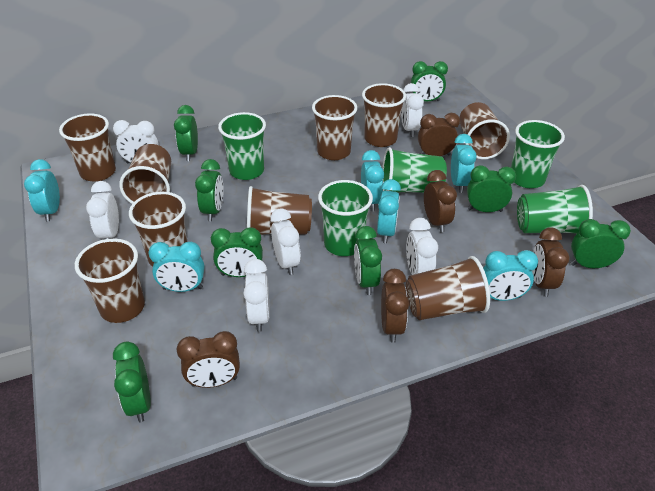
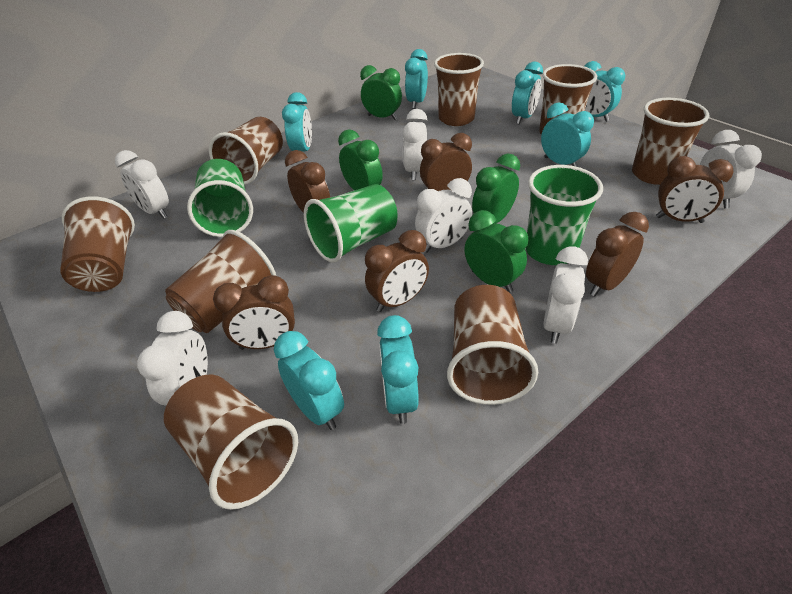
brown clock: [176,331,240,388] [381,269,409,343] [418,113,460,156] [424,170,457,233] [532,227,570,297] = 5 -> [213,275,295,350] [285,150,330,213] [365,230,429,312] [420,133,472,191] [586,212,649,297] [656,156,734,223] = 6
brown cup: [59,113,116,181] [75,238,145,323] [119,144,171,204] [129,192,187,267] [247,186,312,235] [312,95,357,160] [362,83,406,147] [406,256,490,320] [459,102,510,159] = 9 -> [60,196,135,292] [164,375,298,510] [165,230,276,333] [209,117,283,185] [434,53,484,126] [447,285,538,405] [539,64,597,135] [632,98,709,185] = 8
green clock: [113,341,151,422] [174,105,198,161] [195,159,224,221] [211,227,263,277] [354,226,382,295] [411,61,448,101] [467,165,516,212] [571,219,631,268] = 8 -> [338,129,383,190] [360,65,402,120] [465,210,528,293] [472,154,520,223] = 4
green cup: [218,112,266,180] [318,180,373,256] [382,147,447,193] [511,120,565,188] [517,185,593,233] = 5 -> [187,159,253,237] [304,184,397,263] [526,165,603,265] = 3
turquoise clock: [24,159,60,222] [149,242,204,292] [361,150,384,211] [377,179,401,243] [451,134,477,193] [483,250,538,301] = 6 -> [274,331,344,430] [282,92,312,152] [377,315,419,424] [405,49,428,109] [512,61,543,124] [541,102,594,167] [584,61,625,122] = 7

